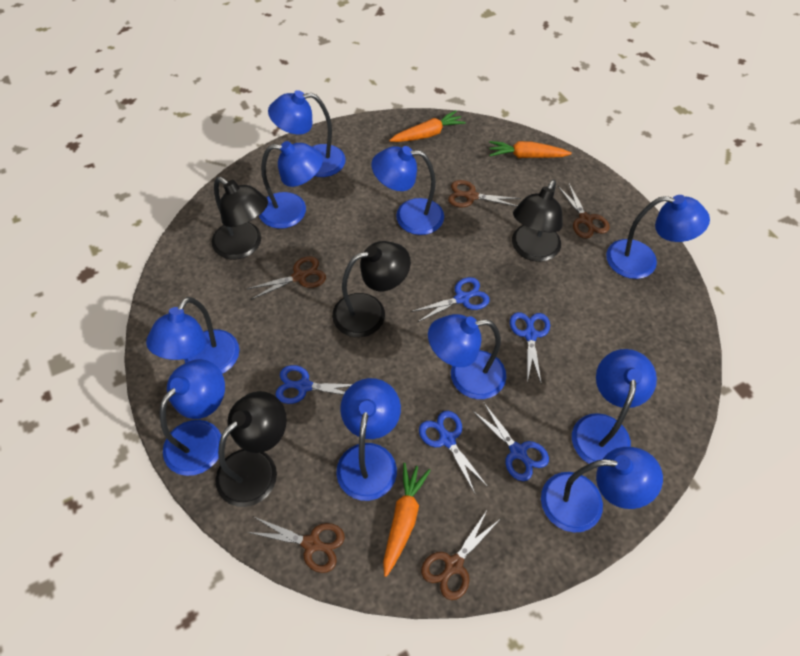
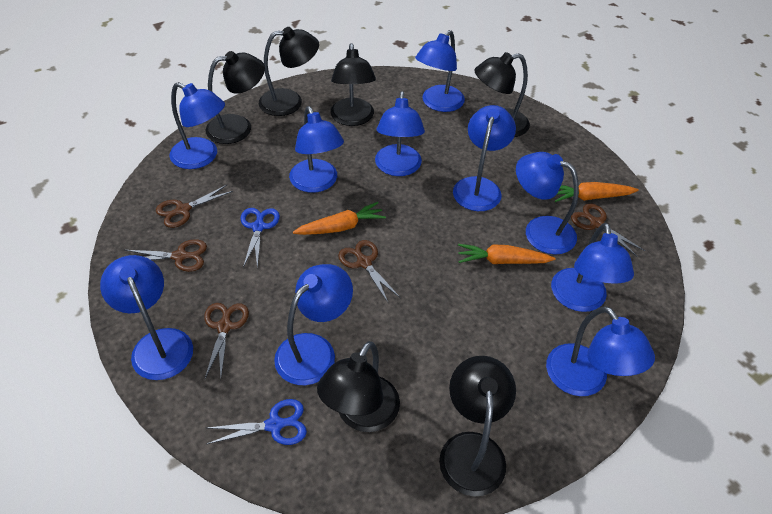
black lamp: [212,177,268,259] [215,391,287,507] [332,241,411,337] [512,180,563,262] = 4 -> [206,51,265,144] [259,27,319,116] [317,341,400,432] [330,43,376,126] [439,356,516,497] [474,52,530,137] = 6
blue scissors: [276,365,353,404] [411,277,490,322] [419,411,488,493] [472,402,549,481] [510,312,550,383] = 5 -> [207,399,307,445] [241,208,280,268] = 2

